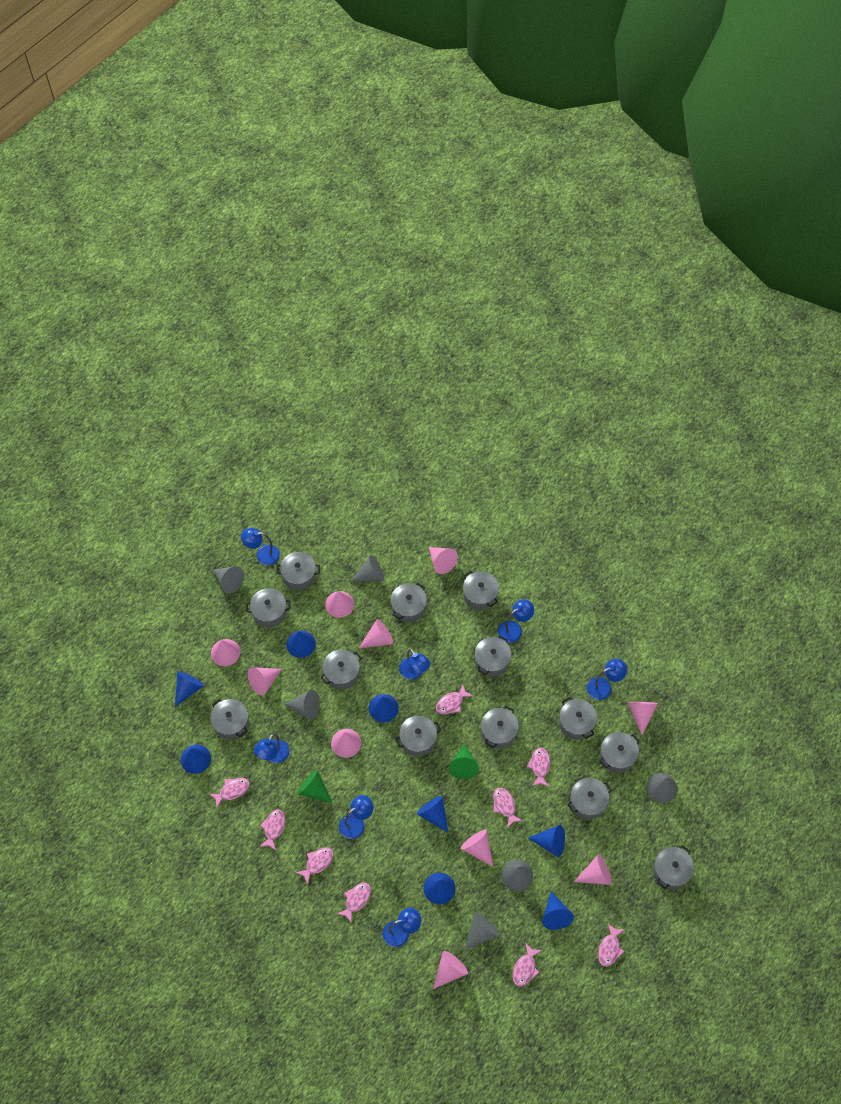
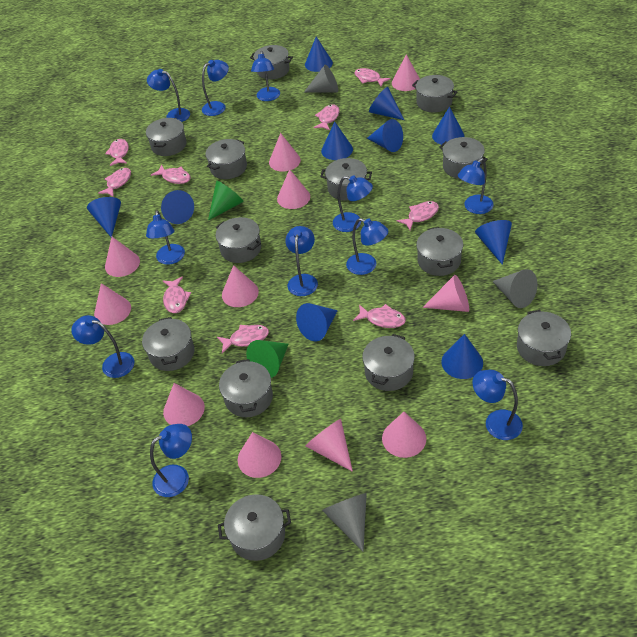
blue cone: [175,671,204,707] [181,745,211,774] [286,631,316,658] [369,694,399,722] [416,796,448,832] [424,873,455,904] [528,825,565,857] [542,892,574,930] = 8 -> [87,197,121,237] [161,190,194,224] [296,303,338,341] [305,37,333,72] [321,122,353,160] [367,119,403,152] [369,87,404,120] [432,107,464,145] [441,334,483,379] [475,220,512,265] = 10
blue lamp: [241,528,280,566] [254,734,290,763] [339,795,374,839] [383,908,421,947] [399,649,430,680] [498,599,534,643] [587,659,627,700] = 7 -> [71,315,134,378] [146,210,185,265] [147,69,190,122] [150,424,192,497] [202,60,229,116] [251,51,280,101] [285,226,318,296] [333,175,373,232] [346,218,388,275] [458,158,493,214] [472,370,523,440] = 11
grey cone: [213,566,244,594] [285,690,320,720] [350,555,384,582] [465,913,499,950] [501,860,533,891] [647,773,678,803] = 6 -> [304,65,338,93] [322,493,367,552] [492,269,538,308] = 3
pink cone: [211,639,240,666] [248,667,282,695] [325,591,354,618] [331,729,361,758] [359,619,393,648] [429,547,458,574] [433,951,468,989] [461,830,493,867] [574,854,612,885] [628,702,658,735] = 10 -> [94,283,131,325] [105,237,140,277] [163,383,205,426] [222,265,259,307] [238,432,281,478] [269,133,301,172] [277,169,310,209] [306,419,353,472] [382,412,426,458] [392,54,420,91] [422,275,469,312] = 11

